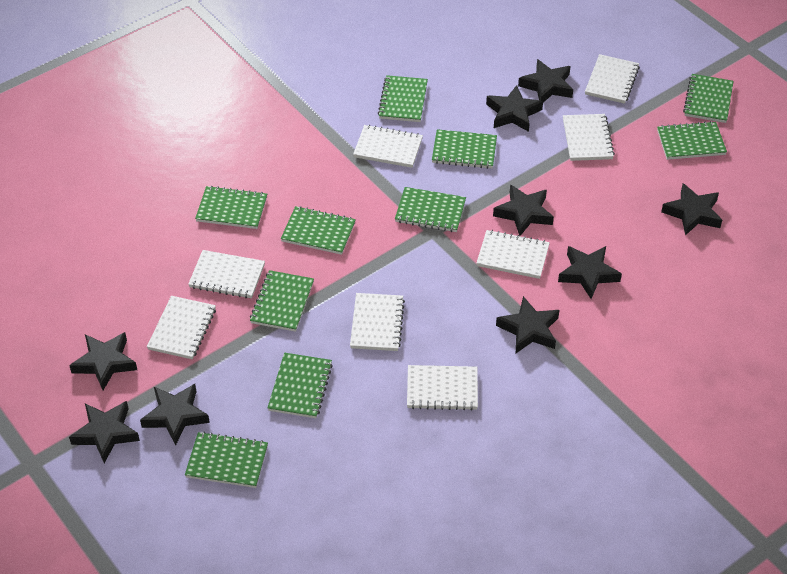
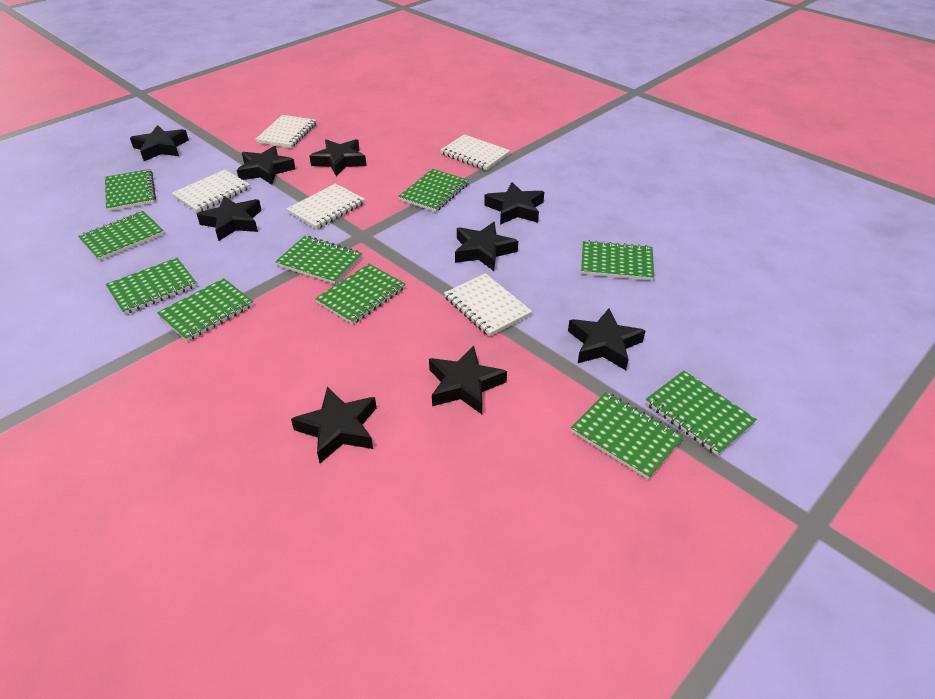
white notebook: [147,296,216,359] [188,250,265,298] [350,293,405,351] [353,125,423,168] [407,365,478,411] [476,230,550,279] [563,114,615,161] [585,54,640,104] = 8 -> [172,169,250,213] [256,115,316,148] [287,183,365,229] [440,134,510,170] [444,273,532,337] = 5

